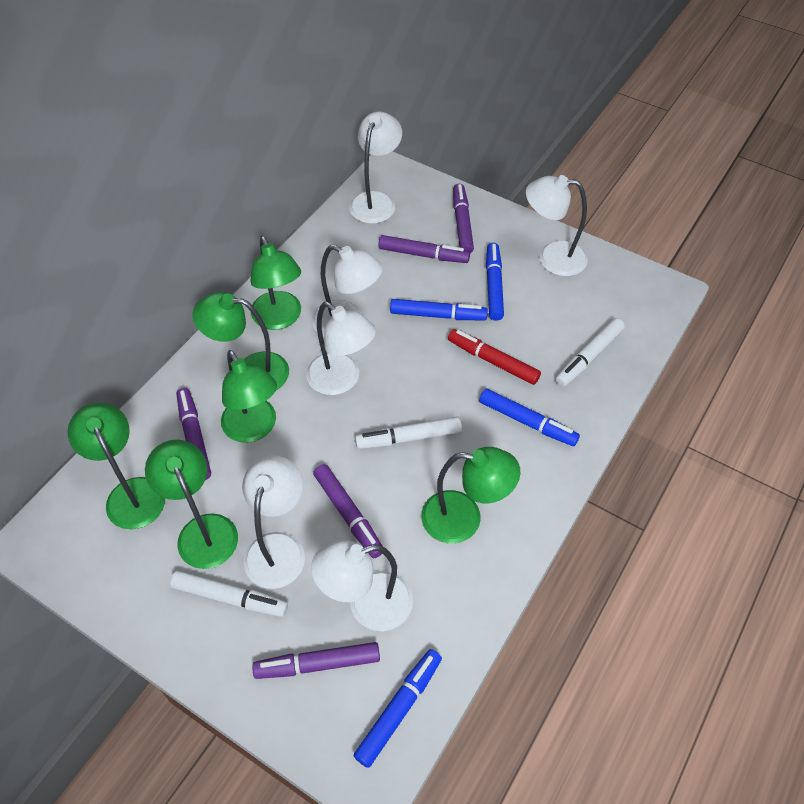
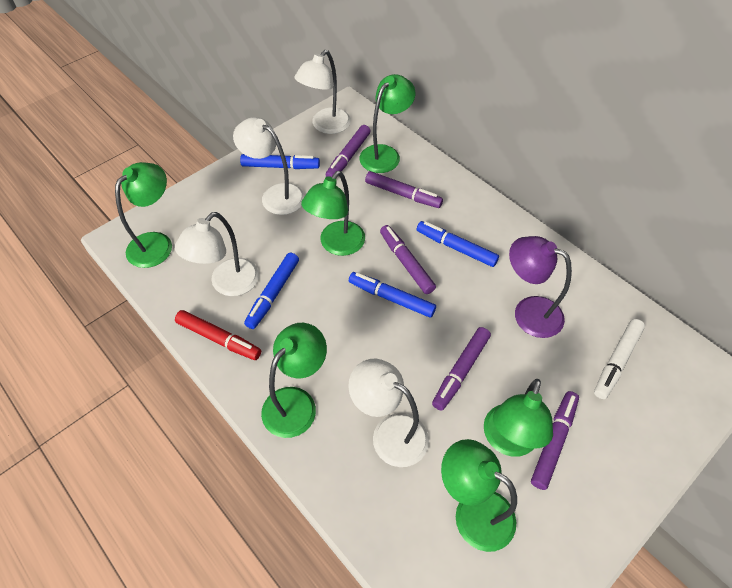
purple lamp: none = 0 -> [509,236,572,338] = 1
white lamp: [242,455,305,589] [306,302,376,395] [311,540,413,631] [312,245,383,337] [349,111,402,224] [526,175,588,276] = 6 -> [175,212,259,296] [233,117,305,215] [294,50,351,134] [348,359,429,467] = 4
white marker: [170,571,288,617] [355,417,462,449] [556,318,625,387] = 3 -> [594,319,645,399] = 1

